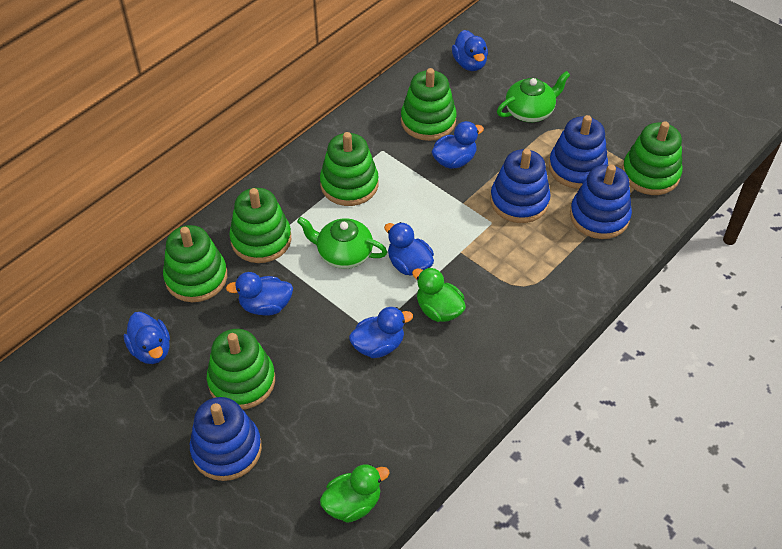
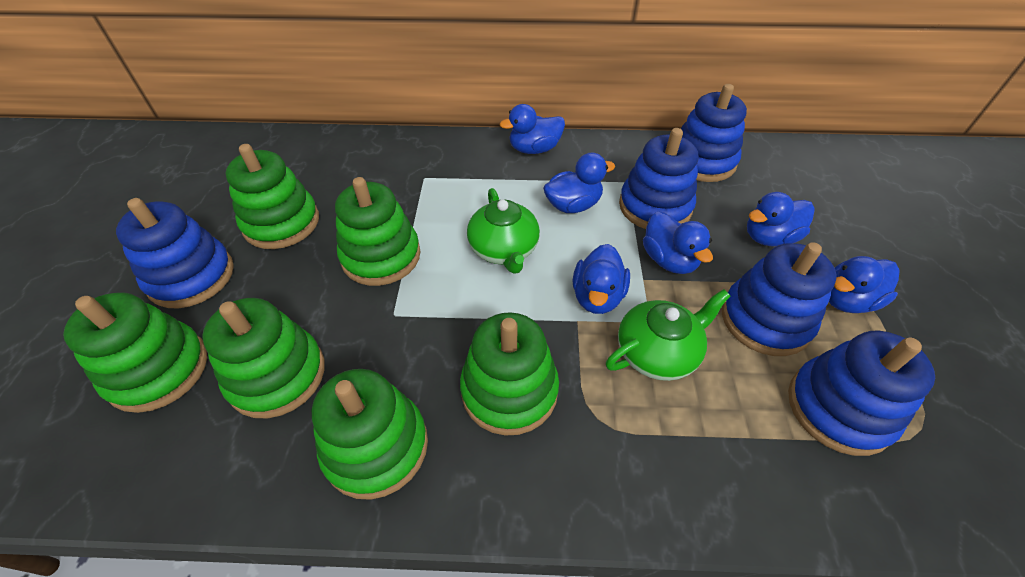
blue stacking toy: [190,397,262,481] [490,149,551,223] [549,115,608,189] [570,164,632,239] = 4 -> [116,198,234,308] [619,128,699,229] [681,84,747,182] [722,242,836,356] [788,331,935,456] = 5
green duck: [320,464,390,523] [412,267,466,322] = 2 -> none = 0

